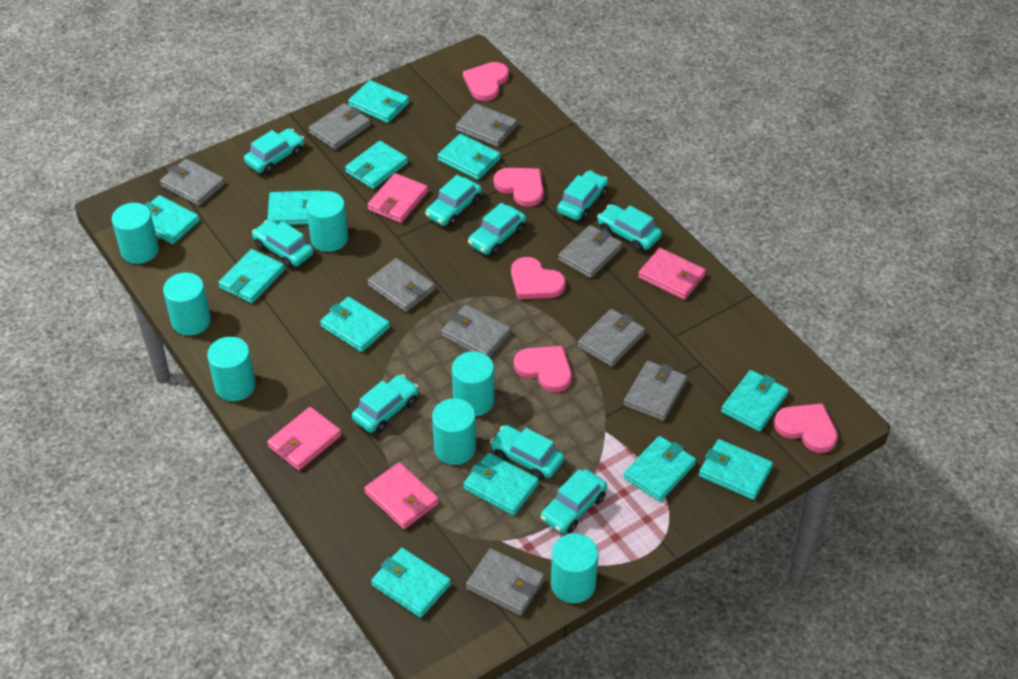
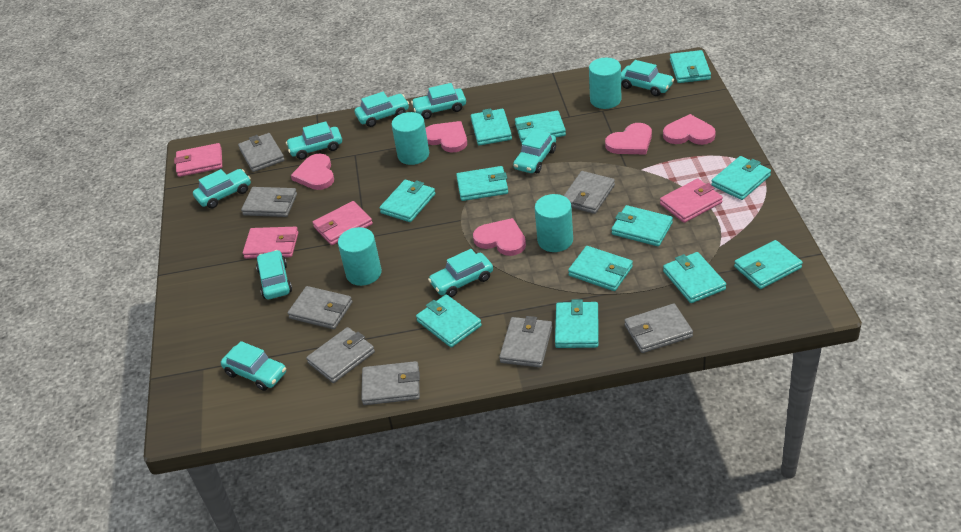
grey wallet: [160,159,225,206] [309,103,371,150] [367,258,435,312] [441,305,511,357] [456,103,517,147] [466,548,545,616] [558,225,622,278] [578,309,645,367] [624,361,687,421] = 9 -> [238,133,285,172] [241,187,297,217] [288,286,352,329] [306,327,375,383] [361,361,420,405] [499,316,552,367] [564,171,615,214] [624,304,693,353] = 8
turquoise cylinder: [112,203,159,264] [163,272,211,336] [207,337,256,401] [306,191,348,252] [432,398,476,465] [452,351,494,416] [551,534,598,603] = 7 -> [338,227,382,286] [391,112,429,165] [535,194,573,252] [589,58,621,109] = 4

